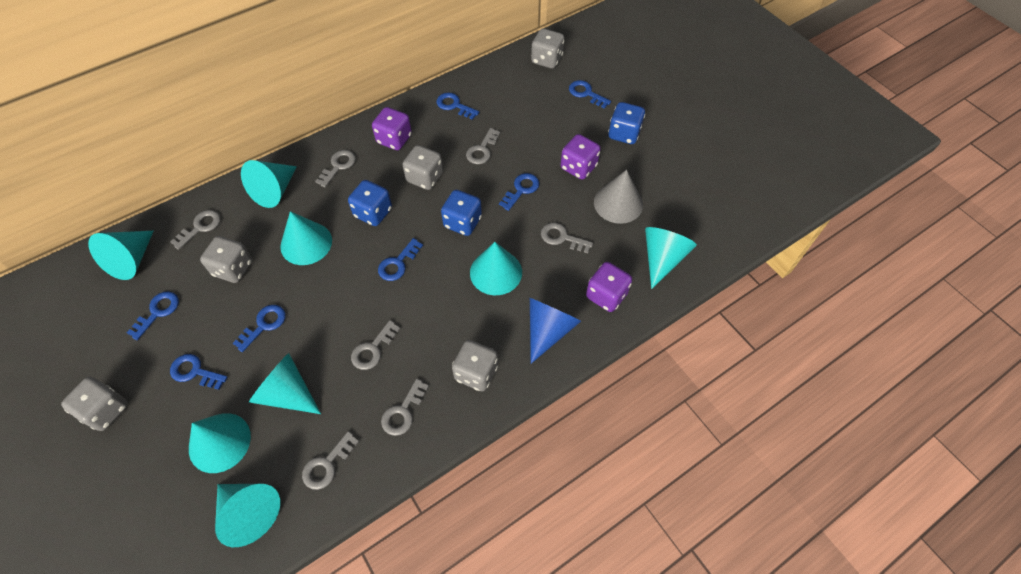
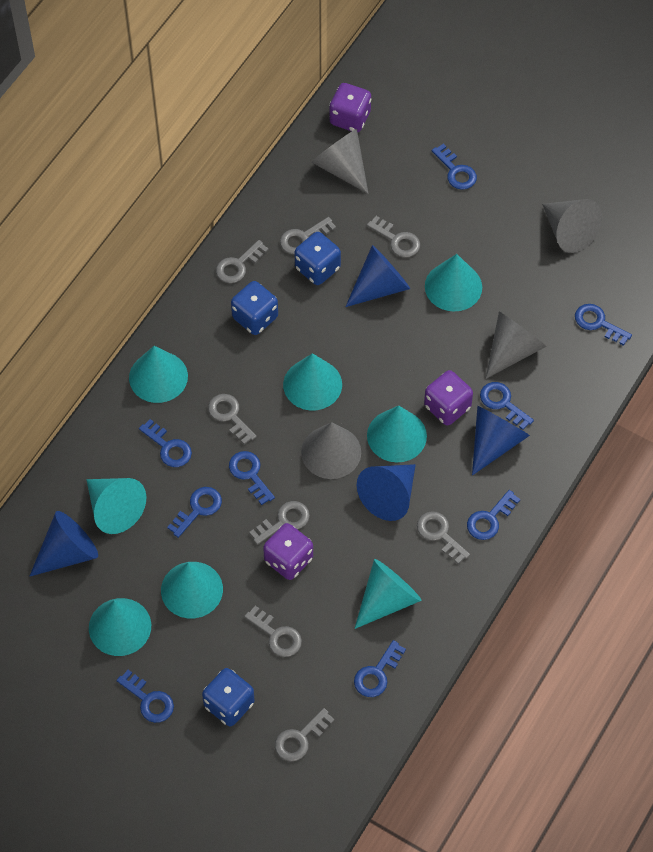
blue cone: [530,298,581,364] = 1 -> [30,511,98,576] [346,245,410,307] [357,464,416,521] [472,406,530,476] = 4
blue key: [127,291,179,340] [170,354,228,390] [233,305,286,352] [378,238,423,281] [436,92,479,120] [499,173,539,211] [569,80,611,108] = 7 -> [116,670,174,723] [139,419,192,467] [167,487,222,538] [229,451,275,505] [354,640,406,697] [432,144,477,190] [467,490,520,540] [480,382,534,430] [575,304,632,346] = 9
grey cone: [594,170,643,224] = 1 -> [301,422,361,479] [312,129,369,194] [486,312,547,379] [542,199,602,253] = 4
grey dice: [61,377,128,431] [200,236,252,283] [403,145,443,190] [452,340,498,392] [531,28,564,69] = 5 -> none = 0
grey key: [170,210,220,250] [302,431,359,490] [315,150,356,187] [351,320,400,370] [381,379,429,436] [466,128,501,164] [541,223,593,253] = 7 -> [208,394,257,445] [216,240,269,283] [244,606,302,657] [249,501,310,545] [275,708,334,761] [280,217,336,254] [367,216,420,258] [417,511,470,564] = 8

